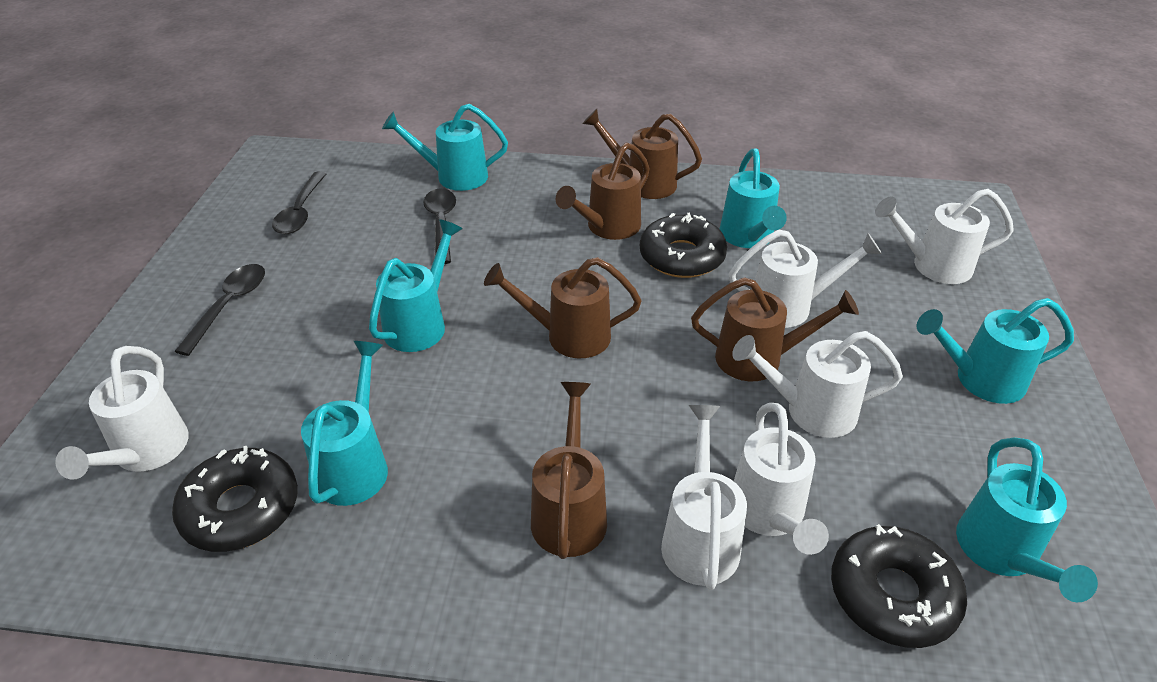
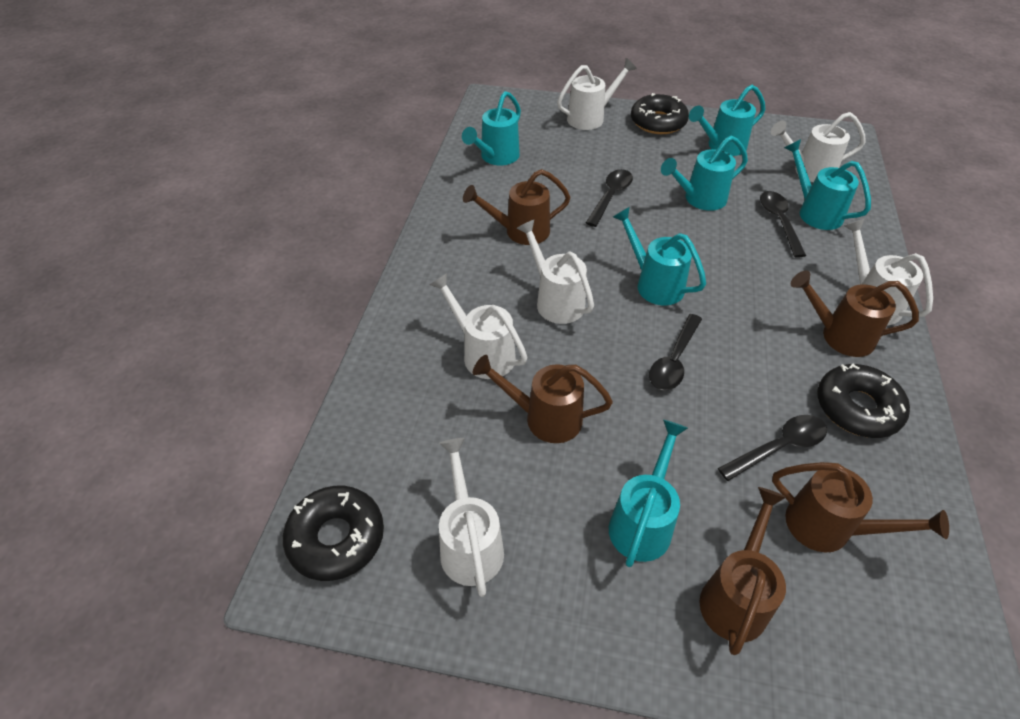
black spoon: [174,264,265,356] [272,172,326,234] [423,189,456,264] = 3 -> [586,169,633,227] [649,314,702,391] [718,415,827,481] [760,191,806,258] = 4

